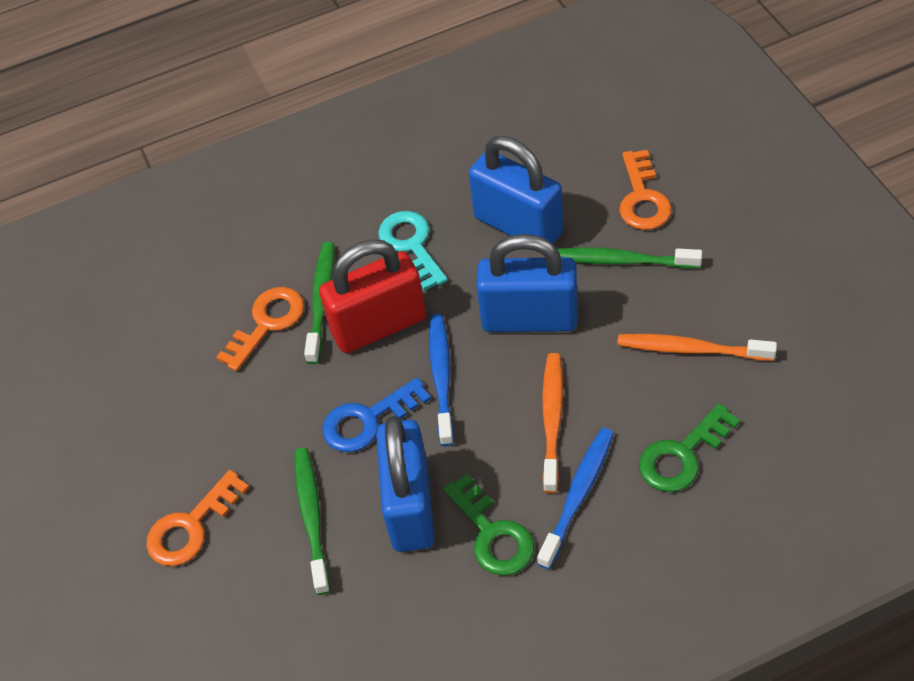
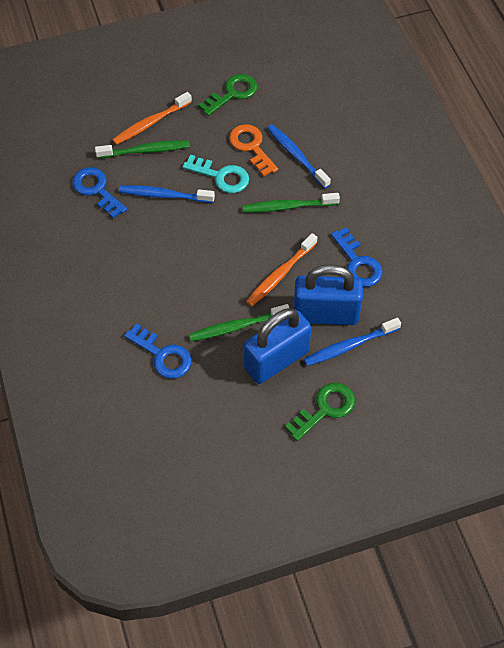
blue key: [322,378,431,452] = 1 -> [72,167,127,219] [124,323,192,379] [331,227,383,287] = 3
blue padlock: [376,416,435,552] [469,136,563,244] [476,234,578,332] = 3 -> [244,308,312,384] [294,264,363,325] = 2
blue toothbrush: [429,314,454,446] [537,428,614,569] = 2 -> [119,185,215,203] [267,124,331,189] [304,318,401,366] = 3
orange key: [146,470,250,566] [216,287,304,371] [619,150,672,230] = 3 -> [229,124,278,177] = 1
red padlock: [319,239,426,353] = 1 -> none = 0

